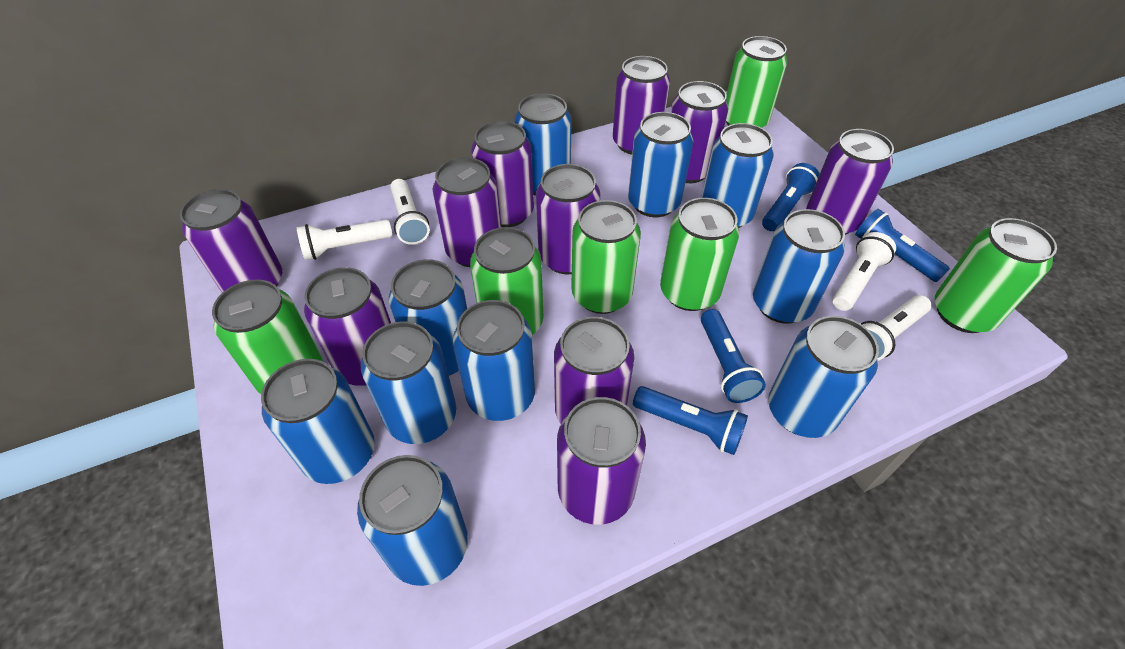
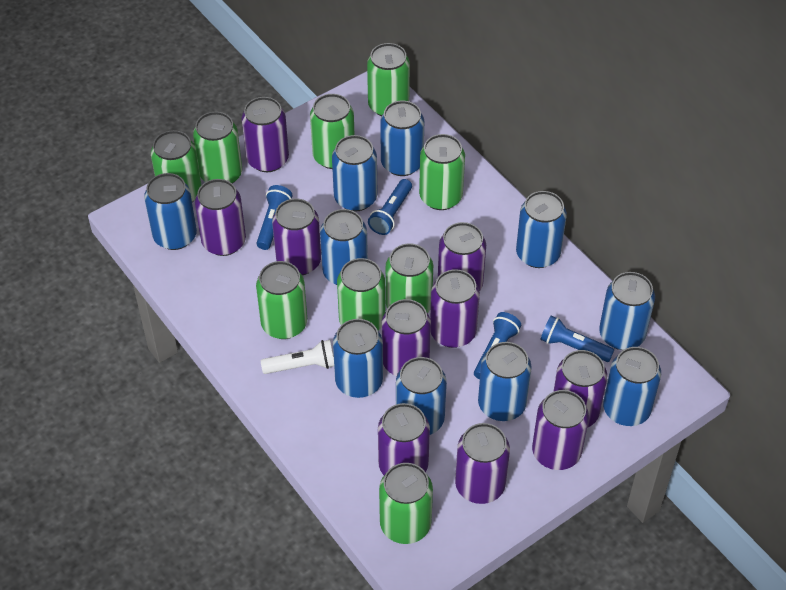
green can: [212,279,323,394] [470,227,544,335] [571,200,641,314] [660,198,739,311] [726,36,787,128] [935,218,1057,333] = 6 -> [151,130,202,202] [193,112,242,184] [256,261,307,339] [310,94,355,169] [337,258,385,330] [367,43,410,116] [379,463,433,544] [386,243,433,313] [419,134,465,210] = 9
white flashlight: [297,219,392,260] [390,179,430,245] [832,232,896,311] [861,295,931,361] = 4 -> [261,340,334,374] = 1

